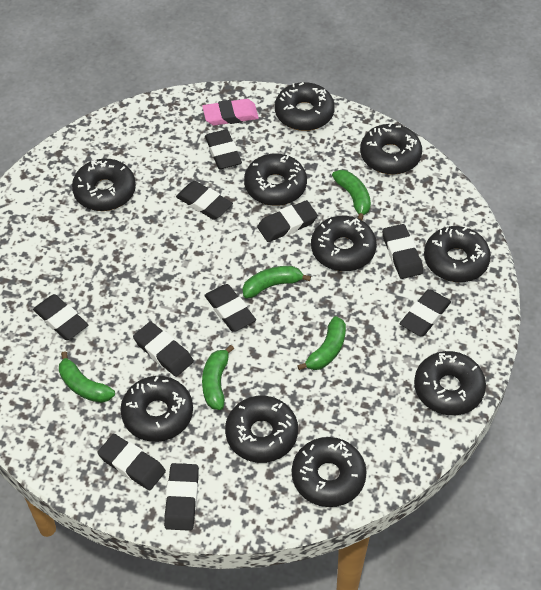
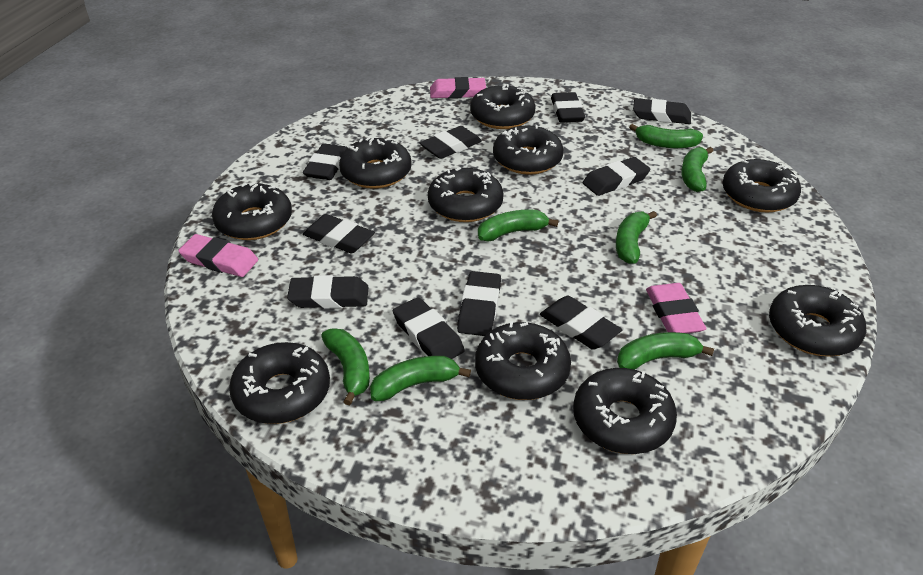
green banana: [59,351,115,403] [202,345,234,410] [243,266,311,298] [297,316,346,370] [332,170,371,221] = 5 -> [321,328,370,405] [370,356,471,401] [478,209,558,242] [616,211,657,264] [617,332,714,370] [629,124,703,148] [681,147,713,192] = 7
pink eraser: [202,99,259,126] = 1 -> [178,234,258,277] [430,77,486,99] [646,283,706,333] = 3

